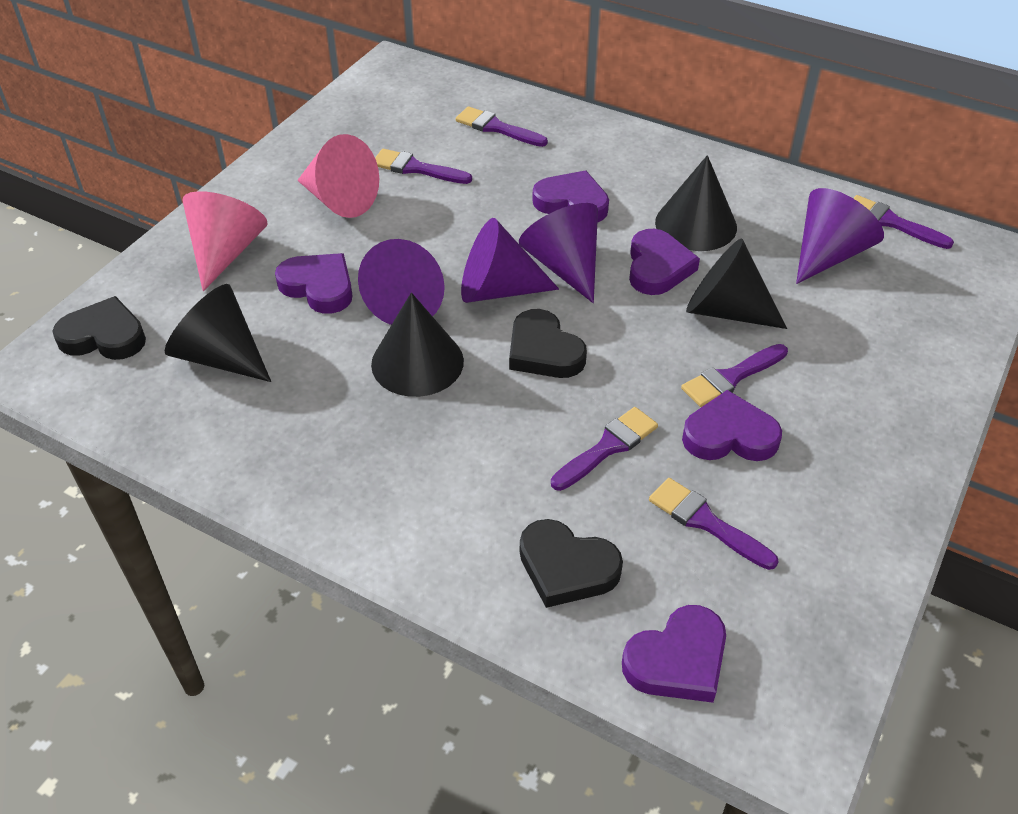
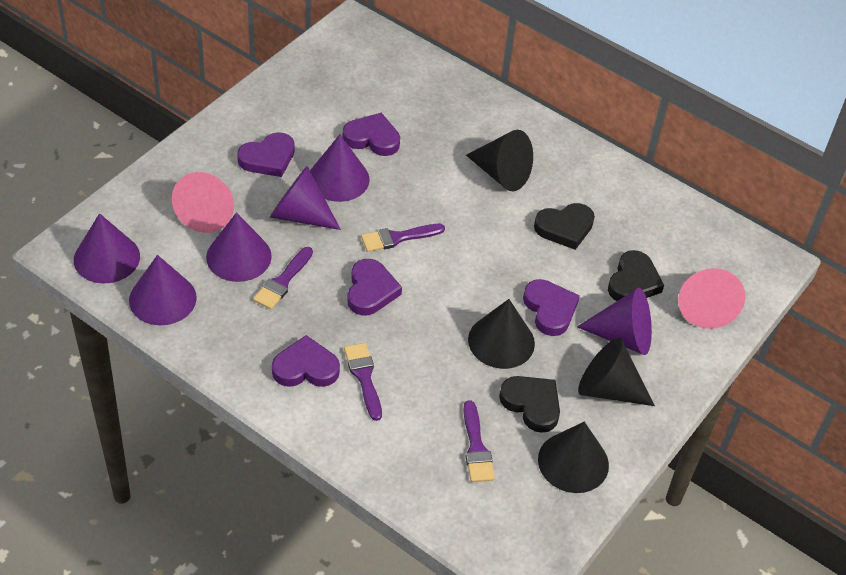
purple brush: [375,149,472,184] [455,106,548,147] [551,407,658,491] [649,478,778,570] [681,344,788,407] [853,195,954,249] = 6 -> [253,247,313,310] [344,343,382,421] [361,224,445,252] [463,400,495,482] = 4
purple cone: [358,239,445,325] [461,218,559,303] [519,203,598,303] [796,188,884,284] = 4 -> [74,213,140,283] [129,255,197,325] [206,212,272,282] [270,166,341,230] [310,134,370,202] [577,288,652,355] = 6

